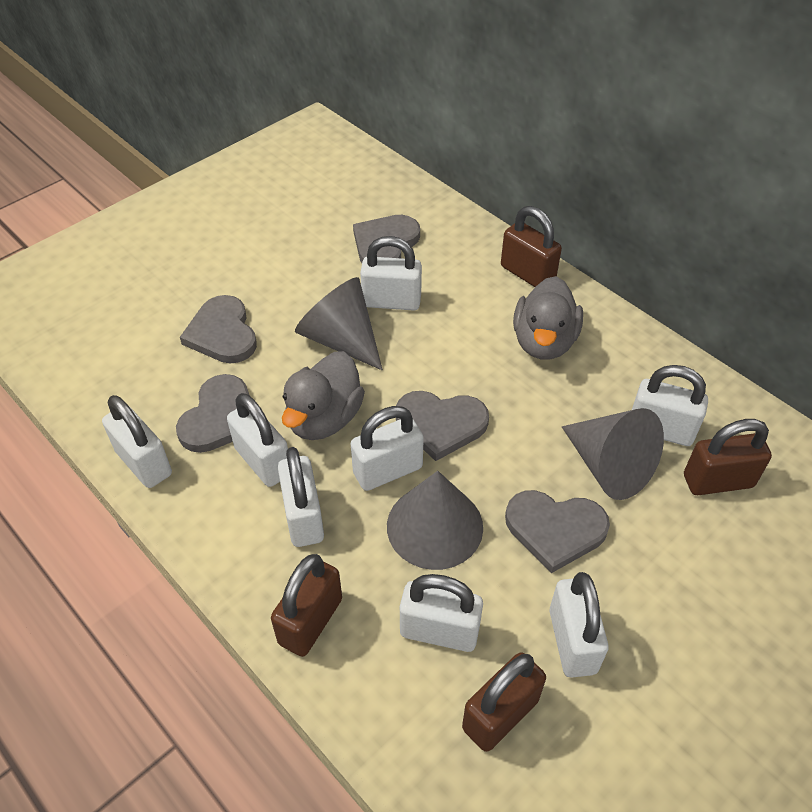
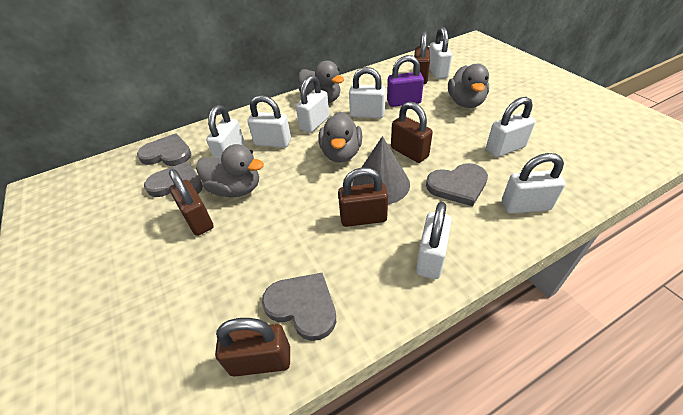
brown padlock: [271,554,342,657] [462,652,546,752] [501,206,562,287] [684,419,772,495] = 4 -> [169,169,214,236] [215,318,290,377] [338,167,388,227] [391,101,433,163] [413,32,430,84] = 5
grey cone: [295,277,383,370] [387,471,483,570] [562,408,664,500] = 3 -> [353,136,410,204] = 1
grey duck: [282,351,365,440] [513,276,583,360] = 2 -> [196,144,264,197] [299,61,344,103] [319,112,362,163] [448,64,489,108] = 4
grey heart: [176,374,249,453] [180,295,257,363] [353,215,420,263] [396,391,489,461] [505,490,610,573] = 5 -> [137,133,192,166] [144,162,203,197] [262,273,336,341] [426,163,488,206] = 4
purple padlock: none = 0 -> [387,55,424,107] = 1

